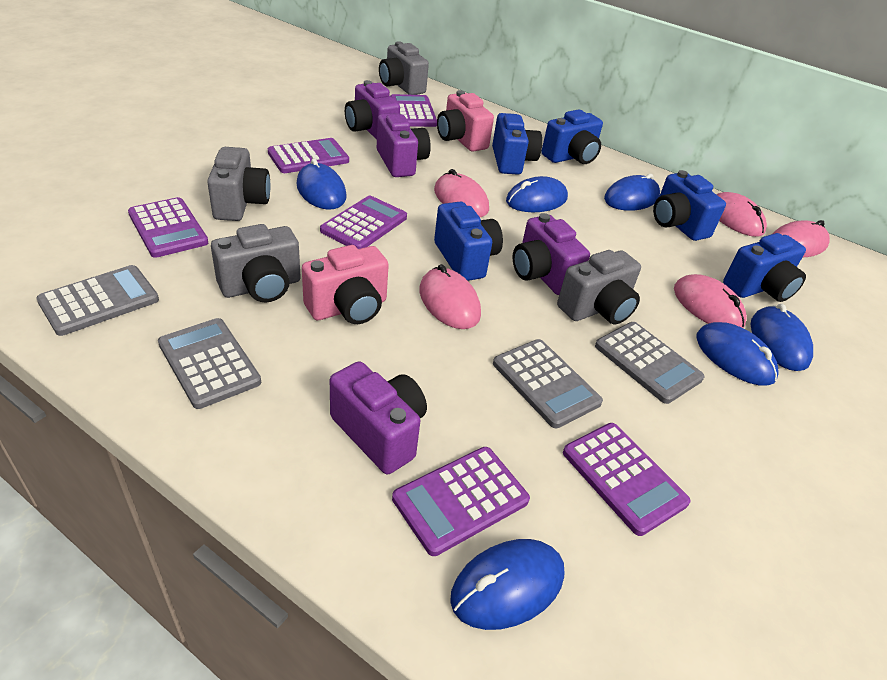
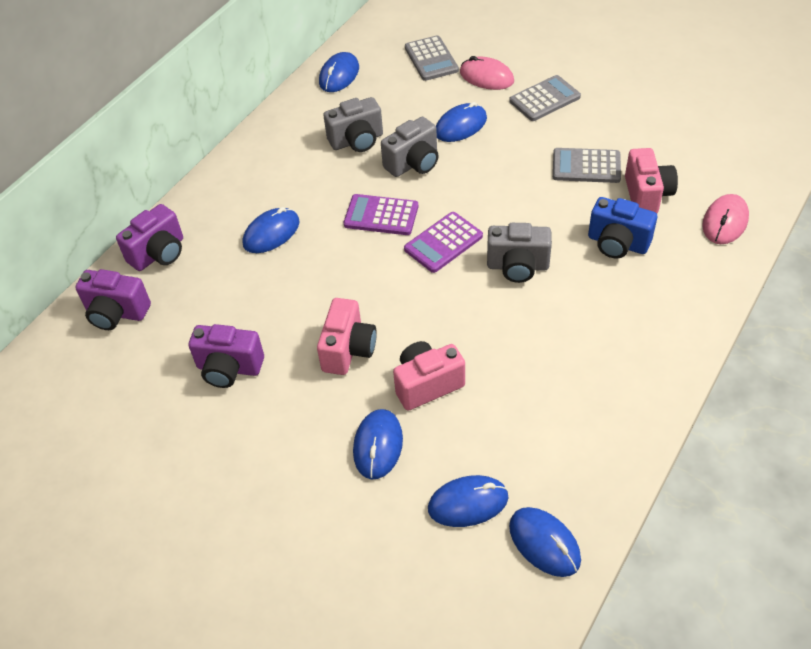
blue camera: [434,201,503,281] [492,113,542,174] [542,109,603,164] [653,170,726,241] [723,233,806,302] = 5 -> [588,197,657,258] = 1
grey calculator: [36,265,159,336] [158,318,261,409] [493,339,603,428] [595,322,705,404] = 4 -> [405,35,459,81] [509,75,581,121] [553,148,621,183] = 3
grey camera: [207,147,271,221] [211,224,301,302] [379,41,429,95] [557,250,641,324] = 4 -> [323,97,383,152] [381,117,439,177] [487,223,552,283] = 3
pink camera: [302,245,389,324] [437,90,494,152] = 2 -> [317,298,377,375] [393,341,465,410] [625,148,678,213] = 3
pink mouse: [420,264,481,329] [434,169,489,217] [674,274,747,328] [716,192,767,237] [773,220,830,257] = 5 -> [460,56,514,90] [702,194,749,244] = 2
purple calculator: [128,197,208,258] [268,138,349,173] [320,196,407,249] [391,94,437,127] [392,447,530,556] [563,423,691,536] = 6 -> [344,194,418,235] [404,212,483,273] = 2
purple camera: [330,361,427,474] [345,80,400,140] [377,113,431,177] [513,213,590,295] = 4 -> [75,269,151,330] [116,204,183,271] [189,324,264,388] = 3

